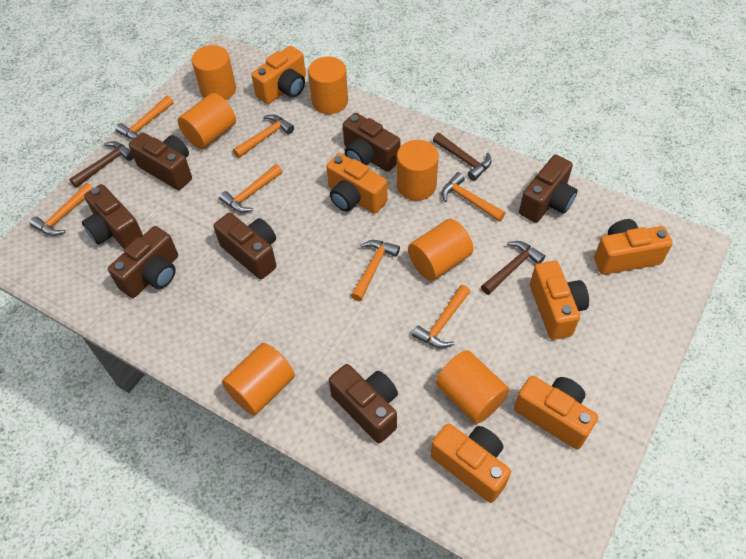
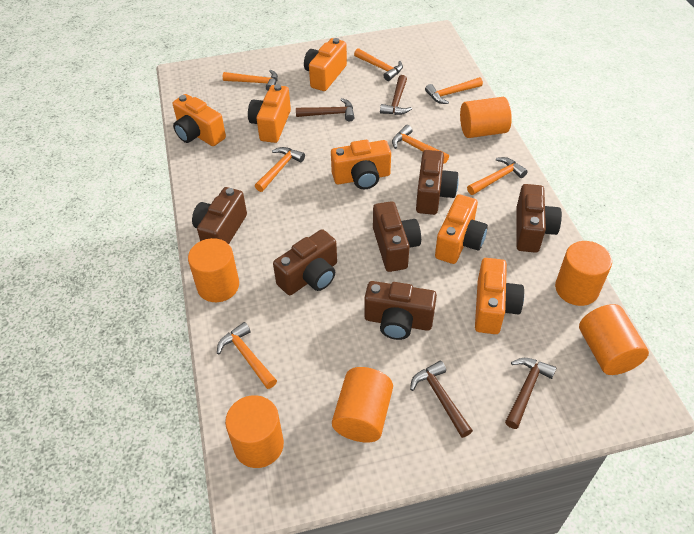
brown camera: [82,184,143,249] [108,226,178,298] [129,133,192,190] [214,213,276,279] [329,364,398,443] [343,113,400,172] [519,155,577,223] = 7 -> [192,187,247,244] [273,229,337,295] [364,281,437,340] [373,201,421,272] [416,150,459,215] [516,184,562,253] = 6
brown hammer: [69,141,134,188] [433,133,491,181] [481,241,545,295] = 3 -> [296,98,355,121] [380,75,412,115] [410,361,473,438] [505,358,557,429] = 4
orange cylinder: [178,93,236,149] [192,45,236,100] [222,343,295,416] [308,57,348,114] [397,140,439,201] [408,219,473,281] [436,350,509,424] = 7 -> [188,238,239,302] [225,395,284,468] [332,367,393,443] [460,97,512,138] [555,241,612,306] [579,304,649,375] = 6

